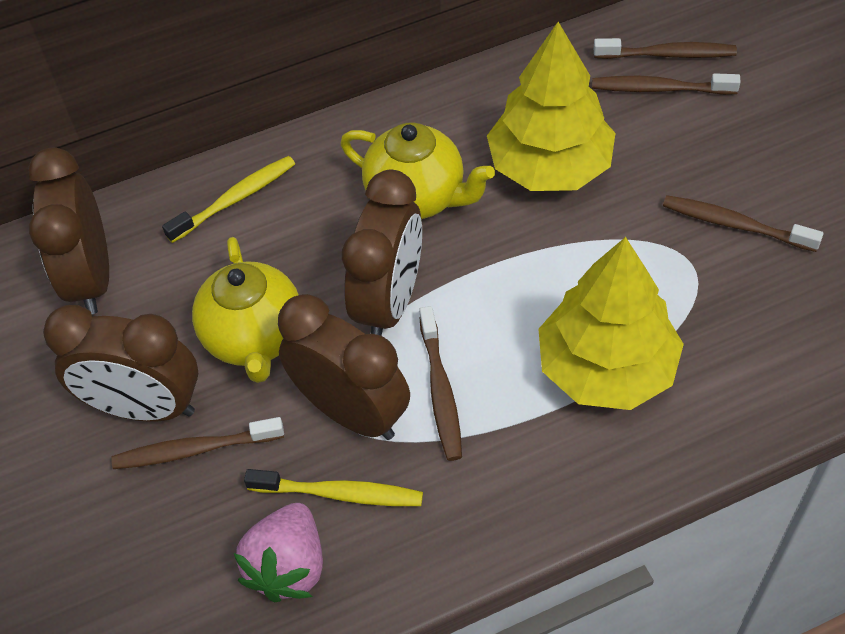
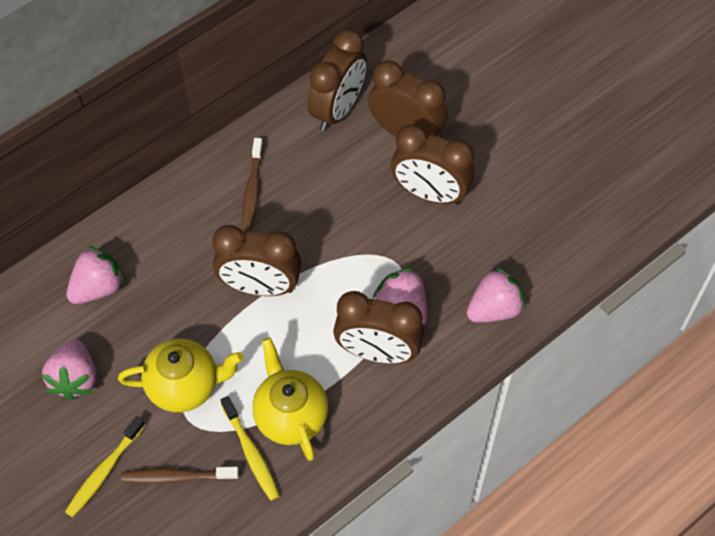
brown clock: [28,147,109,314] [43,305,198,422] [278,294,410,440] [342,170,422,336] = 4 -> [212,225,301,296] [307,29,367,131] [333,291,424,364] [368,60,448,137] [391,124,475,205] = 5
brown toothbrush: [111,417,284,469] [419,306,462,461] [592,73,741,95] [594,38,737,59] [663,195,823,252] = 5 -> [121,467,239,484] [242,138,263,232] = 2
pink strawberry: [234,503,323,602] = 1 -> [41,339,96,400] [66,246,126,304] [373,268,427,325] [467,267,526,322] = 4
yellow tree: [487,22,616,191] [538,237,684,410] = 2 -> none = 0

